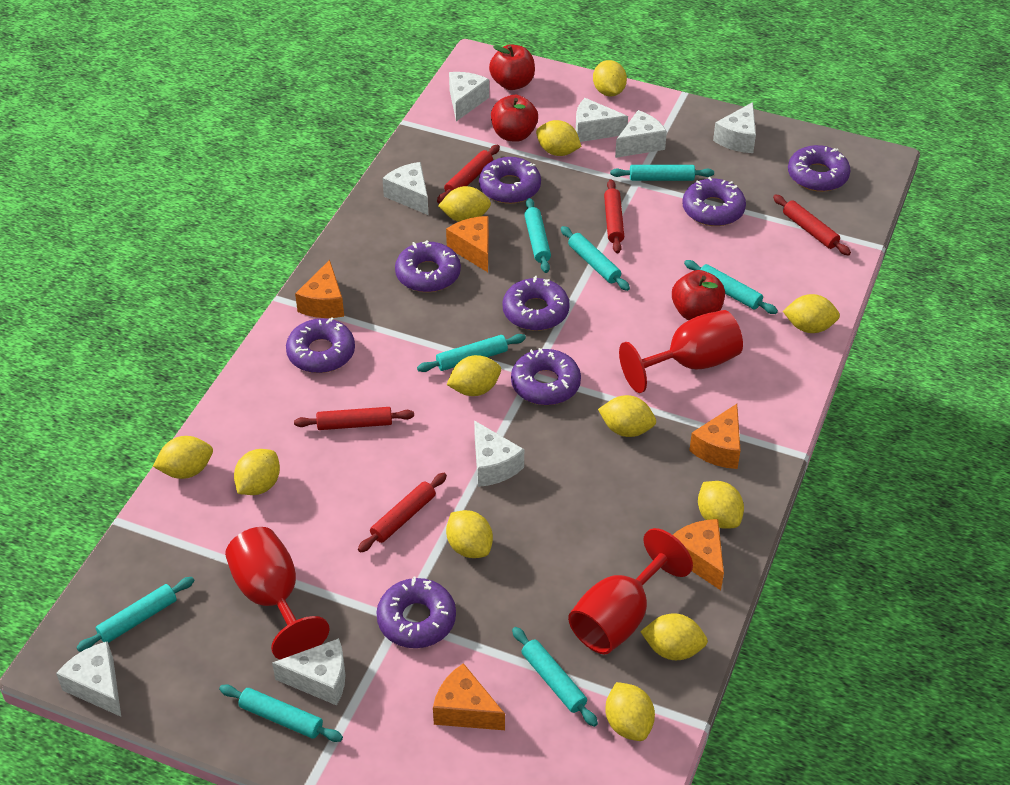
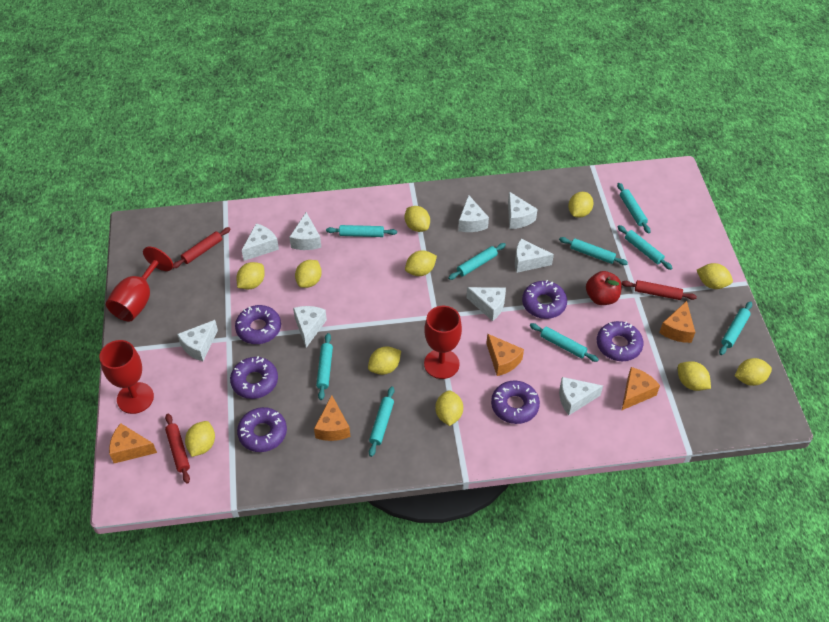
purple donut: [286,318,355,373] [376,576,456,648] [395,241,461,292] [479,157,541,204] [502,276,570,331] [511,348,581,405] [682,177,746,226] [788,145,850,192] = 8 -> [230,356,278,399] [235,305,281,344] [237,407,287,452] [491,381,540,424] [522,280,567,319] [597,321,644,361] = 6
red apple: [489,44,535,90] [491,95,538,142] [672,270,725,320] = 3 -> [586,271,622,305] = 1
red rolling pin: [294,407,414,430] [358,473,447,553] [437,145,500,203] [604,179,624,253] [773,194,851,256] = 5 -> [165,413,190,483] [173,227,231,269] [621,280,697,300] = 3
turquoise rolling pin: [76,577,194,652] [219,684,343,742] [417,334,526,372] [512,627,598,727] [524,198,551,273] [561,226,630,291] [610,165,714,181] [684,260,778,314] = 8 -> [316,333,333,400] [326,225,397,237] [369,386,394,457] [448,243,506,280] [530,323,599,362] [559,237,628,265] [617,183,650,233] [618,225,672,270] [719,301,752,355] = 9
white cheese: [56,641,121,717] [272,638,345,706] [382,162,428,215] [449,72,489,121] [474,420,524,487] [576,98,628,142] [615,110,667,158] [713,102,756,153] = 8 -> [177,320,218,361] [242,223,279,261] [289,212,321,250] [293,306,327,348] [458,195,489,232] [466,287,506,321] [508,192,538,229] [515,239,554,273] [559,377,603,415] = 9
yellow lemon: [153,436,213,479] [234,449,280,495] [438,186,491,222] [446,355,501,396] [446,510,493,558] [536,120,582,156] [593,60,627,96] [598,395,656,437] [605,682,655,741] [640,613,708,660] [698,481,744,529] [783,294,840,333] = 12 -> [185,421,215,457] [236,262,265,290] [295,260,322,288] [368,346,401,375] [405,206,430,232] [405,250,437,276] [435,390,463,426] [568,192,593,218] [678,361,711,391] [697,263,733,289] [735,358,772,386] = 11

